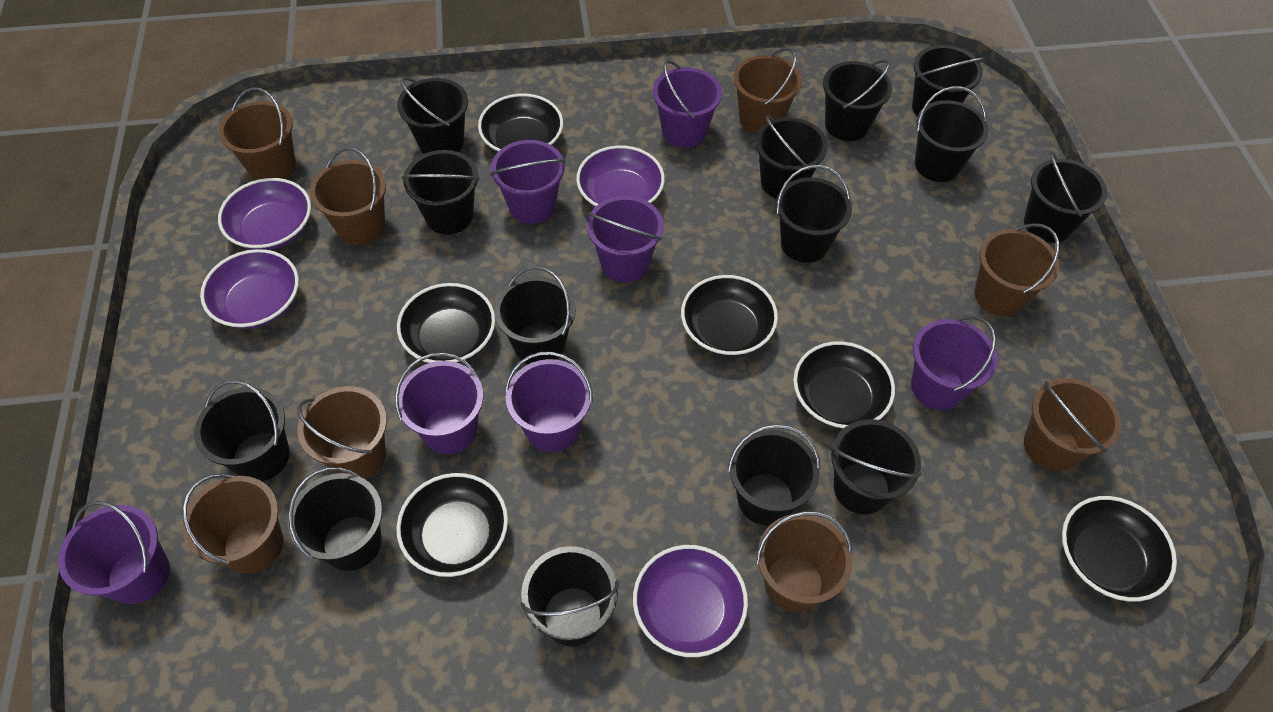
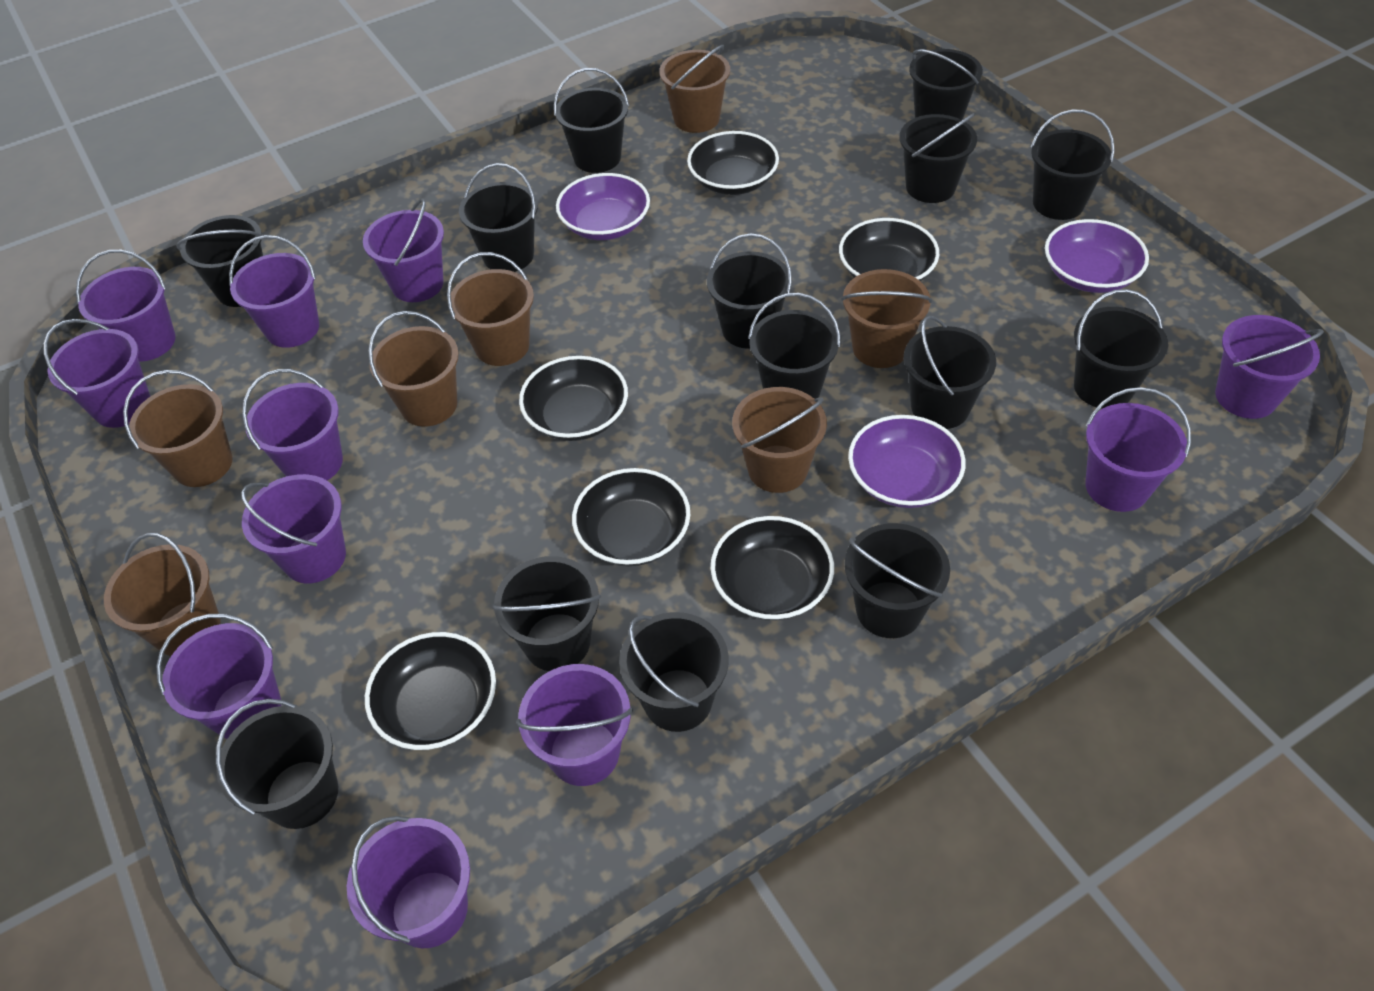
brown bucket: [182,474,283,574] [219,87,296,180] [297,386,387,479] [310,147,386,245] [734,48,802,134] [756,511,852,612] [975,223,1059,316] [1024,378,1121,471] = 8 -> [104,533,221,656] [123,370,232,487] [368,311,459,427] [447,252,534,366] [659,45,730,133] [732,387,827,493] [841,269,932,368] = 7
purple bowl: [200,249,299,329] [218,178,311,250] [576,146,665,207] [633,545,748,657] = 4 -> [556,173,650,240] [848,415,966,508] [1045,219,1149,293] = 3
purple bucket: [58,501,170,604] [395,353,483,454] [490,140,565,224] [505,352,593,452] [587,196,664,282] [653,60,722,148] [911,316,998,410] = 7 -> [43,319,150,428] [76,250,176,362] [157,614,281,739] [229,235,319,348] [241,474,346,584] [242,369,343,480] [347,816,470,948] [363,198,444,302] [516,664,633,786] [1085,387,1191,512] [1215,315,1324,419] = 11

